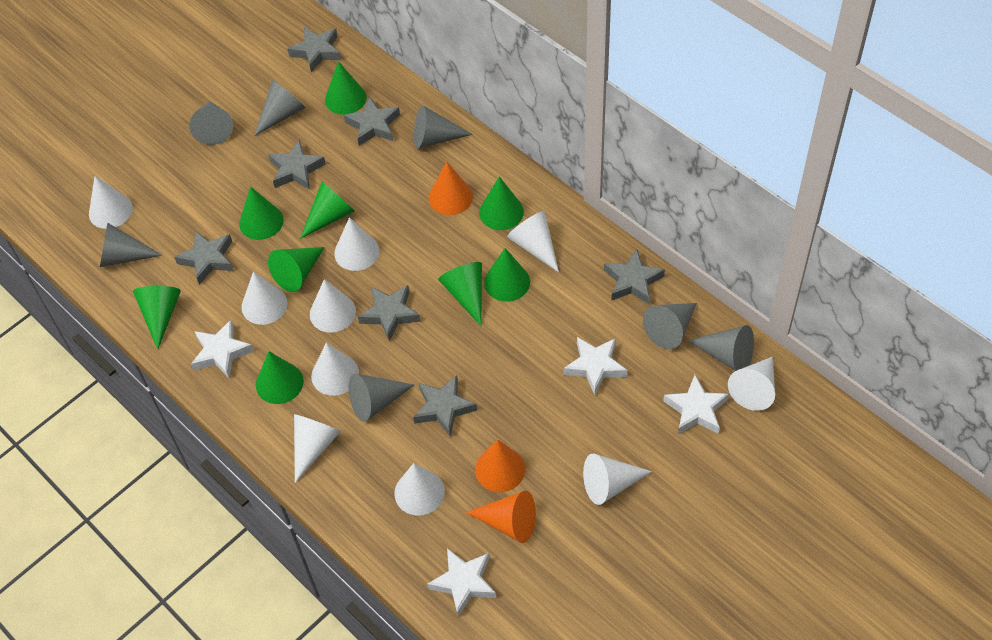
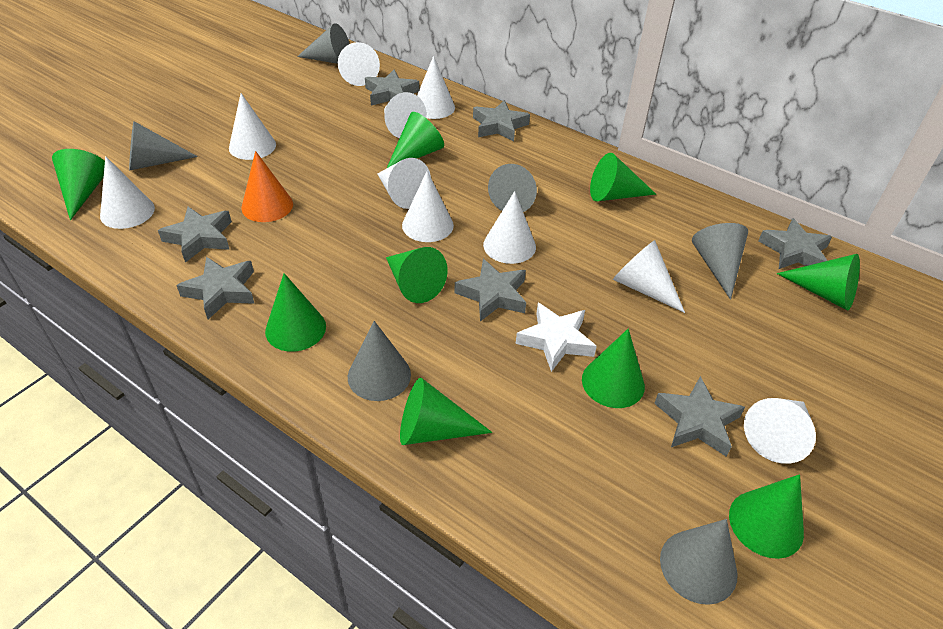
grey cone: [100,223,162,267] [189,101,233,145] [254,80,305,136] [349,374,414,422] [414,105,473,149] [643,303,697,349] [687,325,754,371] = 7 -> [129,121,198,171] [297,23,349,64] [348,321,411,401] [488,164,537,212] [660,519,738,605] [692,223,748,300] = 6
orange cone: [429,161,473,215] [466,491,536,543] [475,439,525,492] = 3 -> [241,151,293,222] = 1
white star: [191,320,254,378] [427,548,496,617] [564,337,627,395] [663,375,729,434] = 4 -> [516,303,597,372] = 1

